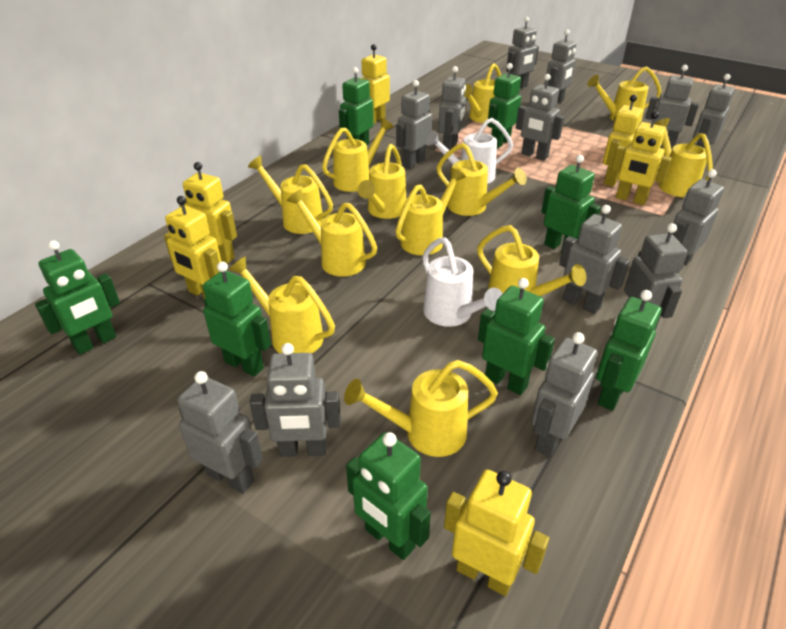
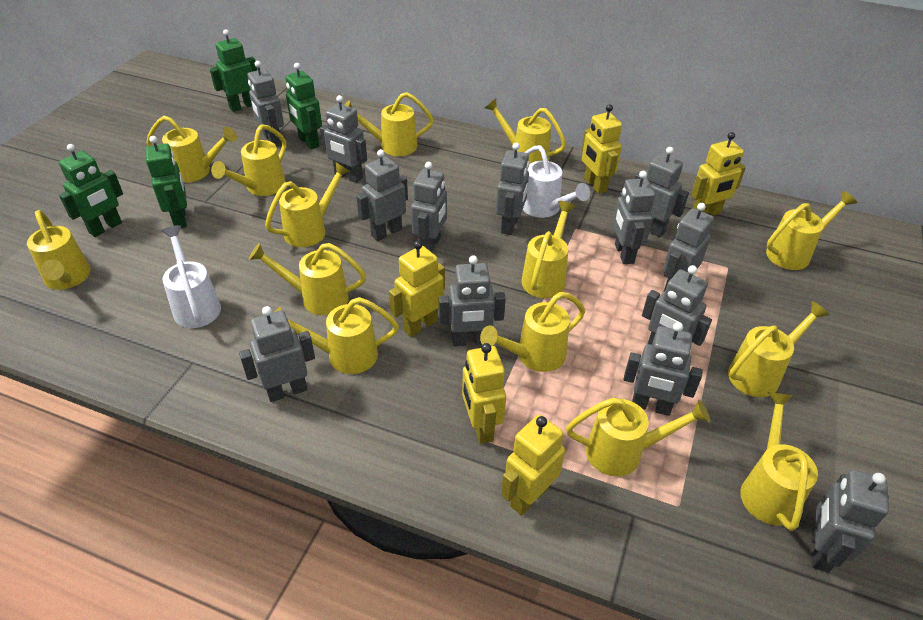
green robot: [35,241,120,355] [203,262,271,377] [339,67,374,146] [346,432,431,560] [478,278,555,395] [487,63,521,148] [541,155,601,253] [596,290,662,411] = 8 -> [59,144,123,237] [145,136,187,228] [210,29,257,112] [285,63,322,149] = 4
yellow robot: [164,196,221,298] [179,162,237,264] [361,44,390,124] [444,470,549,596] [603,95,643,187] [611,111,672,205] = 6 -> [389,241,445,337] [462,343,506,444] [501,415,565,516] [582,104,622,194] [691,132,746,216] = 5
yellow watering can: [228,256,335,353] [248,156,333,234] [287,189,377,277] [322,118,393,192] [344,360,498,457] [358,144,406,219] [396,168,466,256] [437,143,527,216] [464,63,501,123] [477,225,586,296] [587,66,661,122] [654,118,713,197] = 12 -> [27,210,91,290] [146,116,237,183] [211,124,286,196] [249,243,366,315] [265,162,351,247] [275,297,399,374] [345,92,434,156] [480,292,585,372] [485,98,566,164] [521,201,576,298] [566,398,710,477] [728,301,830,397] [740,392,818,531] [766,191,857,270] = 14

